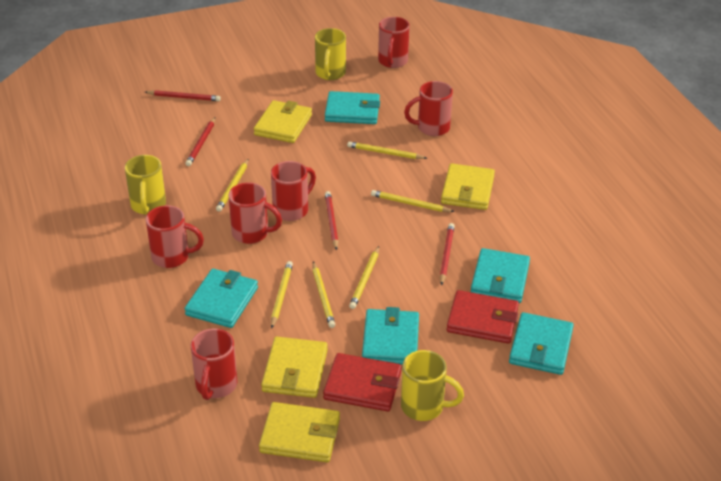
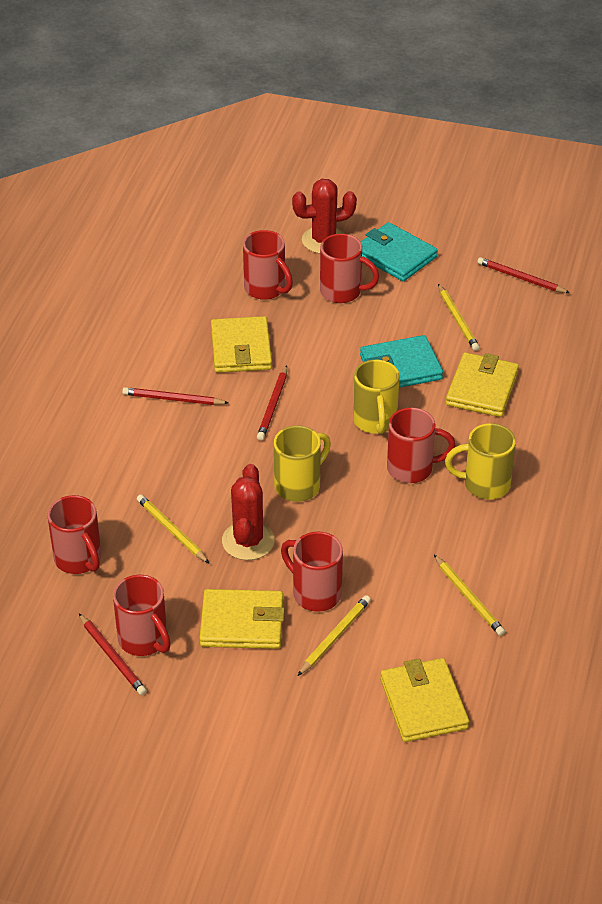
red cactus: none = 0 -> [222,464,275,560] [292,179,357,254] = 2
red wallet: [323,353,401,411] [447,290,519,344] = 2 -> none = 0
turquoise wallet: [185,269,258,328] [325,91,380,124] [362,307,419,365] [471,248,530,303] [509,312,574,375] = 5 -> [360,335,443,388] [361,222,438,281] = 2
yellow pencil: [216,159,248,212] [271,261,293,329] [312,262,335,328] [347,141,427,159] [349,246,379,309] [371,190,455,212] = 6 -> [137,494,209,563] [298,595,371,676] [434,555,505,636] [438,284,480,351] = 4

